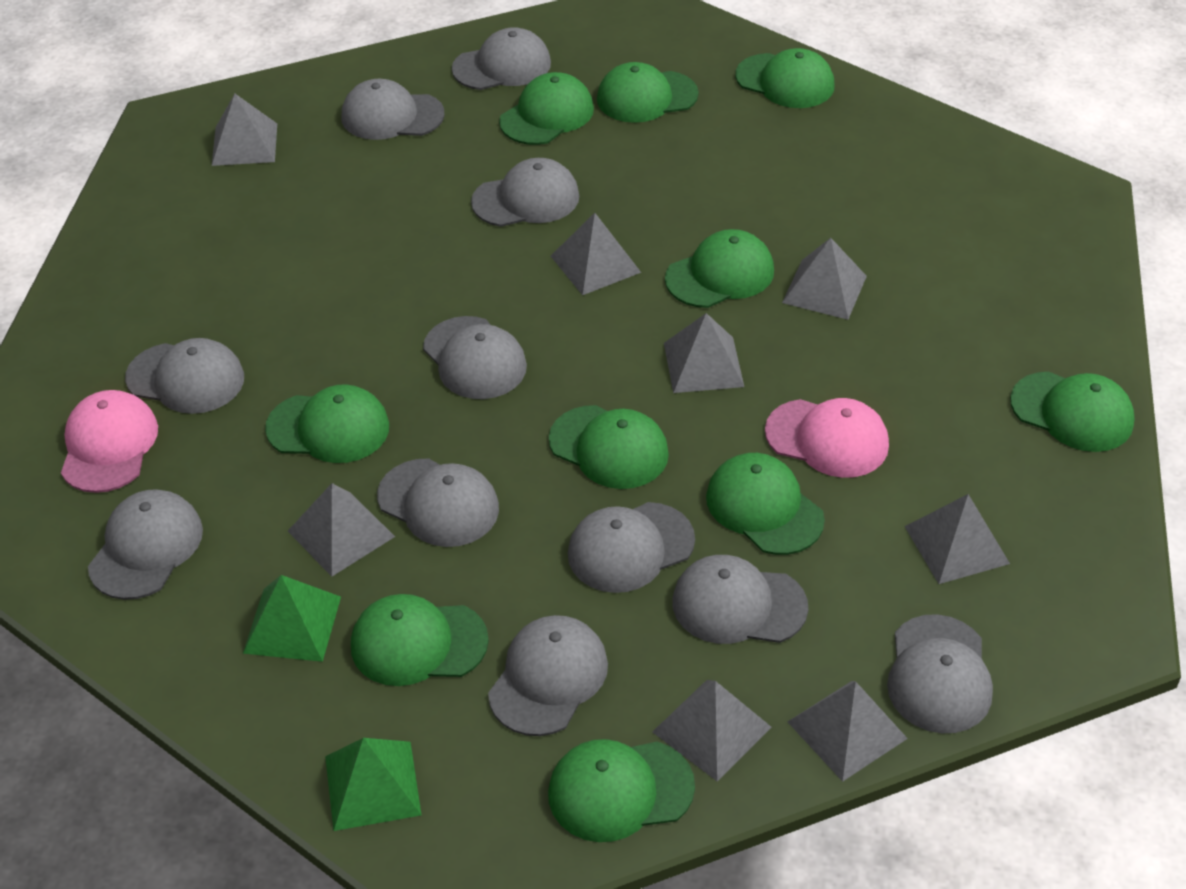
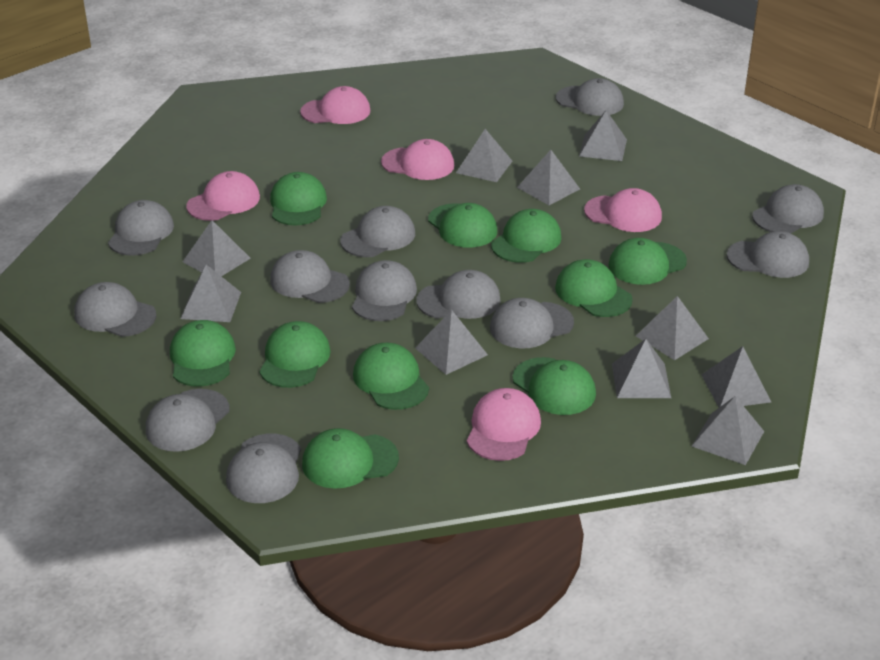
green pyramid: [243,575,341,662] [325,738,421,831] = 2 -> none = 0
grey cap: [88,489,203,600] [125,338,244,414] [341,79,445,140] [377,458,499,547] [423,316,527,399] [452,27,551,90] [471,158,579,227] [488,615,608,736] [568,502,695,593] [672,555,808,644] [887,614,993,733] = 11 -> [74,282,156,337] [108,200,174,256] [146,389,229,452] [226,433,301,503] [270,250,350,303] [340,206,415,257] [352,260,417,321] [416,270,501,319] [490,298,574,348] [556,78,624,116] [727,231,809,278] [752,184,824,234] = 12
grey pyramid: [212,94,277,166] [288,483,395,577] [551,213,641,295] [652,680,771,781] [664,313,744,393] [782,238,867,320] [788,681,908,782] [904,494,1010,584] = 8 -> [180,265,241,322] [183,220,251,276] [415,310,488,375] [456,129,512,182] [517,150,580,205] [579,110,627,161] [612,339,671,398] [636,296,709,360] [692,396,764,465] [701,346,771,408] = 10
pink cap: [61,390,158,493] [765,398,889,478] = 2 -> [186,171,260,221] [300,86,370,124] [381,139,454,180] [467,388,541,461] [584,188,662,232] = 5

